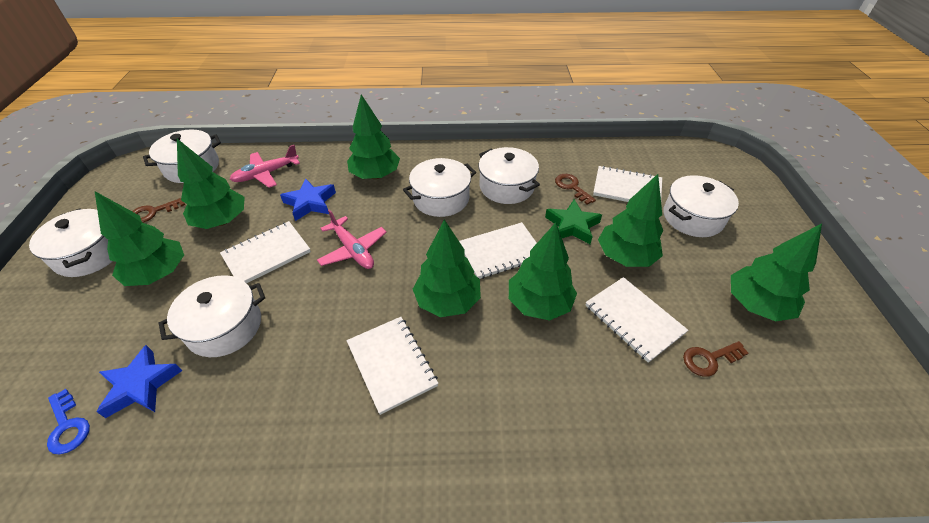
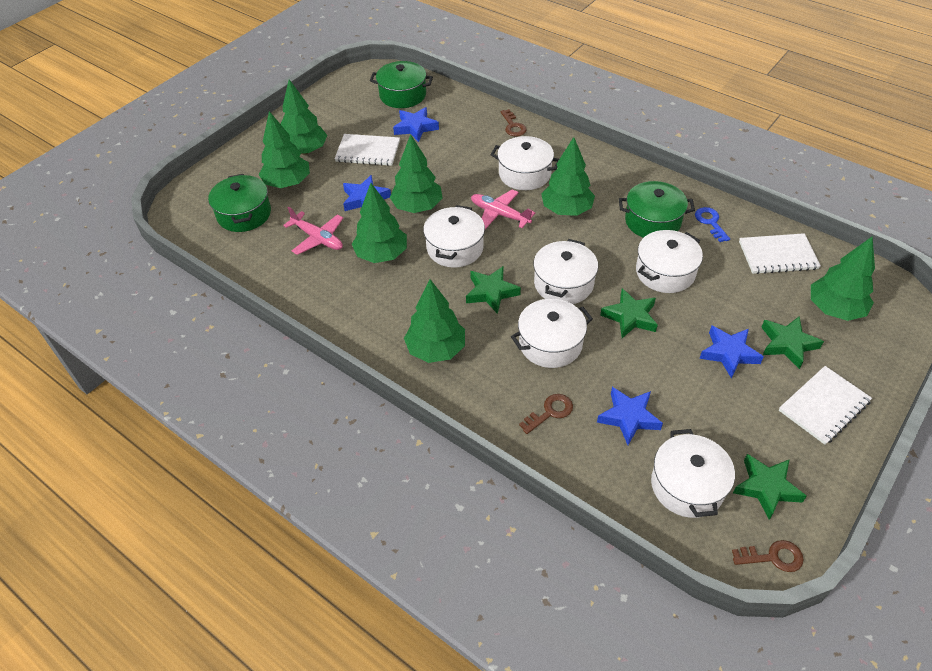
blue star: [96,345,182,418] [280,178,336,221] = 2 -> [343,175,391,211] [393,107,439,142] [597,387,663,445] [699,326,764,379] = 4
green pot: none = 0 -> [208,174,271,232] [370,61,433,108] [619,181,695,238] = 3
green star: [545,199,602,244] = 1 -> [466,266,521,314] [600,288,658,338] [733,454,807,520] [761,316,824,369] = 4
white notebook: [220,221,311,283] [347,317,438,415] [459,222,537,279] [585,277,688,363] [593,166,662,202] = 5 -> [334,134,400,166] [739,233,821,274] [779,366,872,445] = 3

